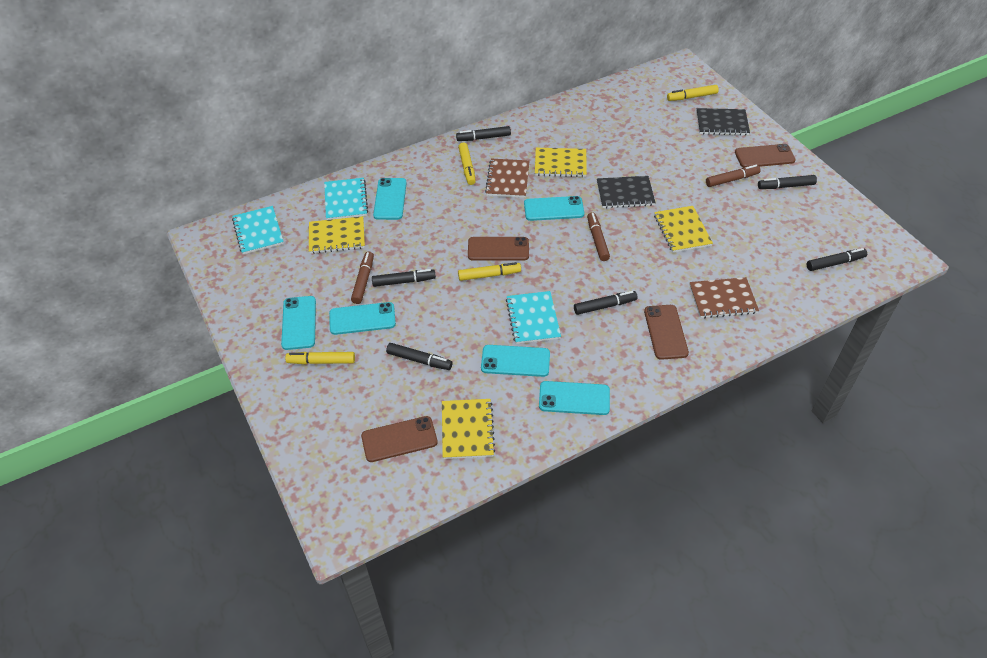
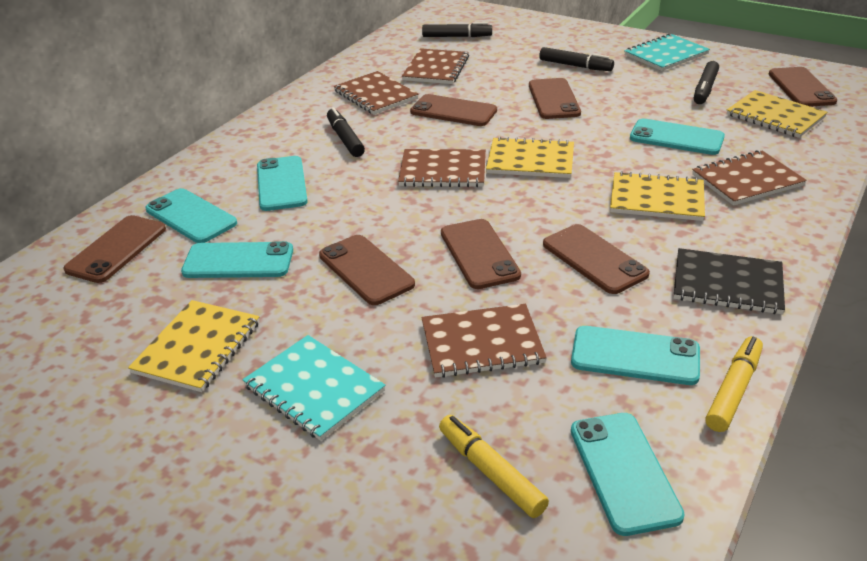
black marker: [372,269,436,287] [386,343,452,370] [456,126,511,141] [574,291,638,315] [758,175,817,189] [807,248,867,271] = 6 -> [327,107,365,157] [422,22,492,37] [539,47,614,71] [694,61,719,104] = 4
black notebook: [597,176,656,208] [696,108,750,136] = 2 -> [674,248,785,314] = 1
brown marker: [351,252,374,304] [587,212,610,261] [706,165,761,187] = 3 -> none = 0
brown notebook: [485,159,530,198] [690,277,759,318] = 2 -> [334,71,419,115] [398,149,486,187] [402,48,469,84] [421,304,547,378] [692,150,807,205] = 5
brown phone: [361,416,438,462] [468,237,529,261] [644,305,689,360] [735,144,796,168] = 4 -> [63,215,166,283] [319,235,415,305] [410,94,497,126] [441,219,521,289] [529,78,581,119] [543,224,650,294] [769,67,837,107] = 7
turquoise notebook: [232,206,284,254] [324,178,368,220] [506,291,561,344] = 3 -> [242,335,386,441] [624,34,710,71] = 2
yellow marker: [285,352,355,364] [458,142,476,185] [458,262,521,281] [667,85,719,101] = 4 -> [439,415,549,518] [705,336,763,432] = 2

